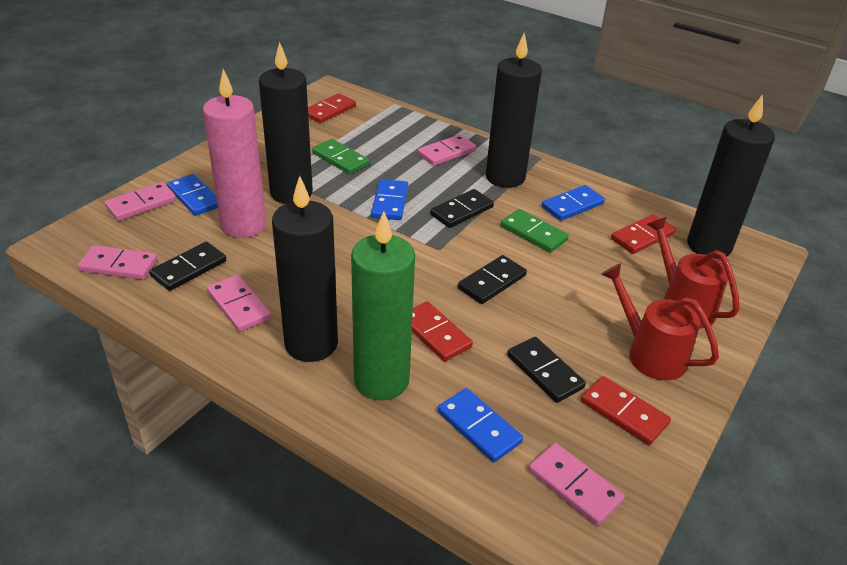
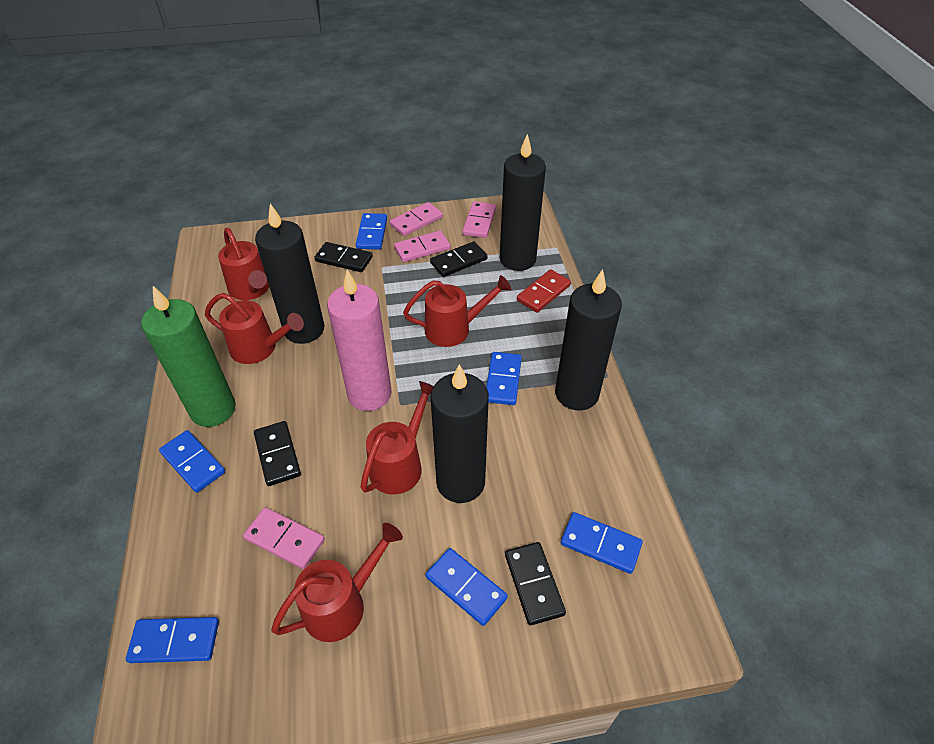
blue domino: [167,174,218,216] [371,179,408,220] [438,388,523,462] [542,185,605,221] = 4 -> [126,617,219,663] [159,430,225,493] [356,213,387,250] [425,548,508,626] [486,352,522,405] [561,512,643,574] = 6
green domino: [312,139,369,174] [501,209,569,253] = 2 -> none = 0
pink domino: [78,245,158,280] [104,182,176,221] [207,275,271,332] [418,135,476,166] [528,443,625,526] = 5 -> [243,507,325,569] [390,202,443,236] [394,231,451,262] [463,201,496,238] = 4
red domino: [308,93,356,123] [412,301,473,361] [581,376,671,445] [611,214,676,254] = 4 -> [517,269,571,313] = 1
red watering can: [601,263,719,381] [647,217,740,329] = 2 -> [205,293,304,364] [218,228,269,300] [271,523,403,642] [361,381,434,495] [403,275,511,347] = 5

